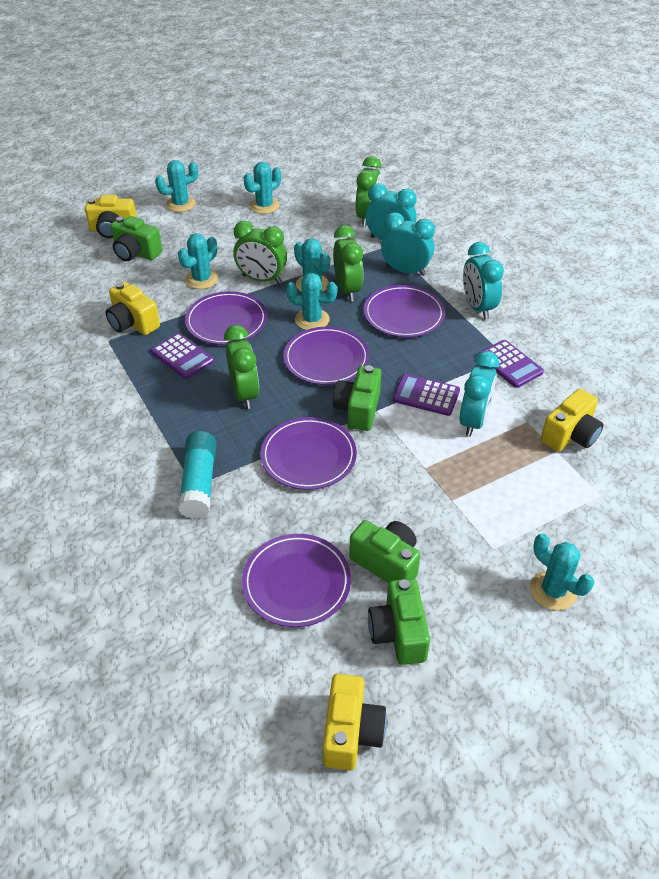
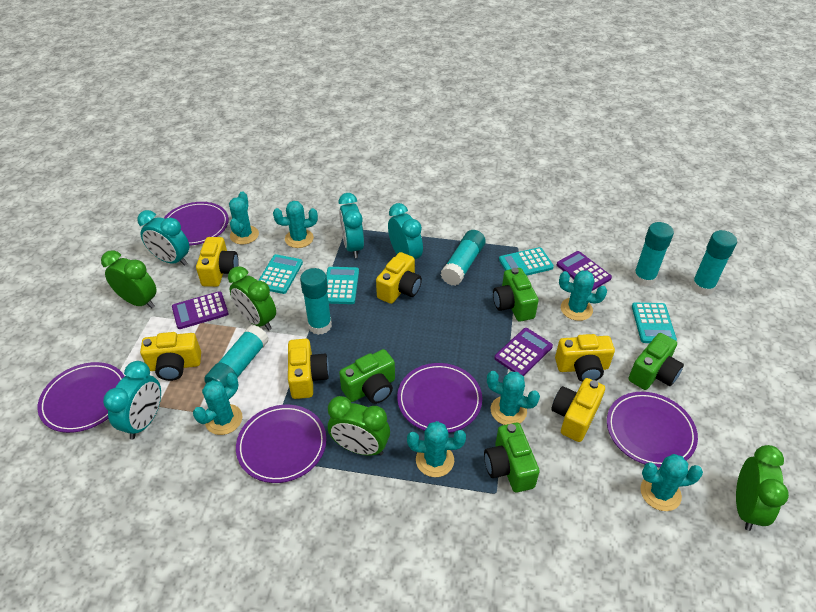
turquoise cactus: [155,160,198,212] [178,233,218,289] [244,162,281,214] [286,273,337,330] [294,238,330,292] [530,533,594,611] = 6 -> [193,373,242,435] [229,191,259,244] [273,201,318,248] [407,421,466,477] [487,371,540,425] [559,270,607,321] [640,454,703,511] = 7
turquoise calculator: none = 0 -> [258,254,303,294] [326,267,359,304] [499,247,554,275] [632,303,677,343] = 4
turquoise glue stick: [178,431,217,519] = 1 -> [204,325,269,388] [300,268,332,335] [441,230,486,286] [633,222,674,286] [691,230,737,295] = 5
yellow camera: [85,195,137,238] [105,282,160,335] [323,674,387,771] [541,389,603,452] = 4 -> [140,332,201,381] [196,237,239,287] [288,339,329,399] [376,252,422,304] [551,378,605,442] [555,334,615,382] = 6

